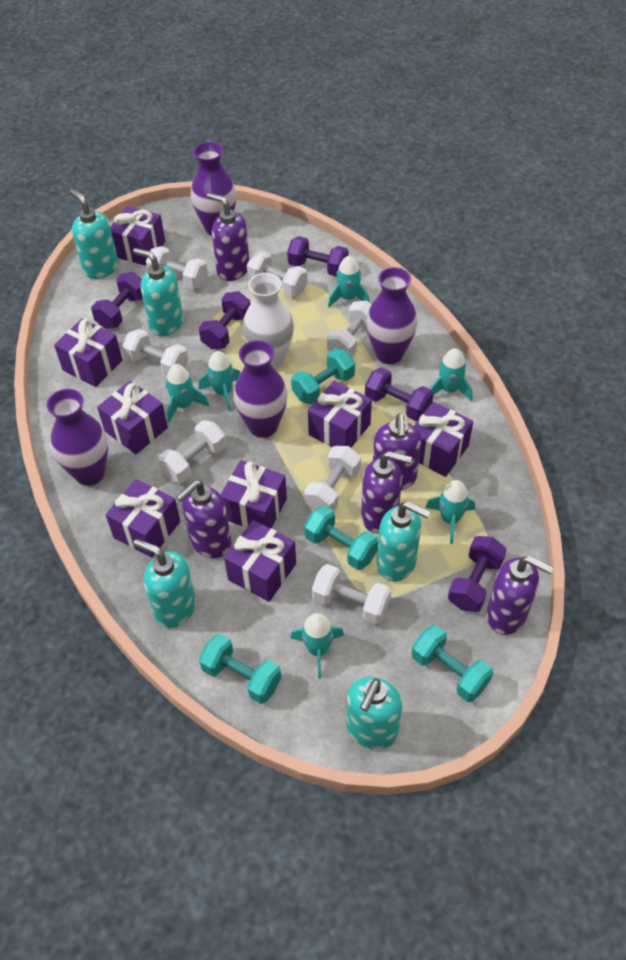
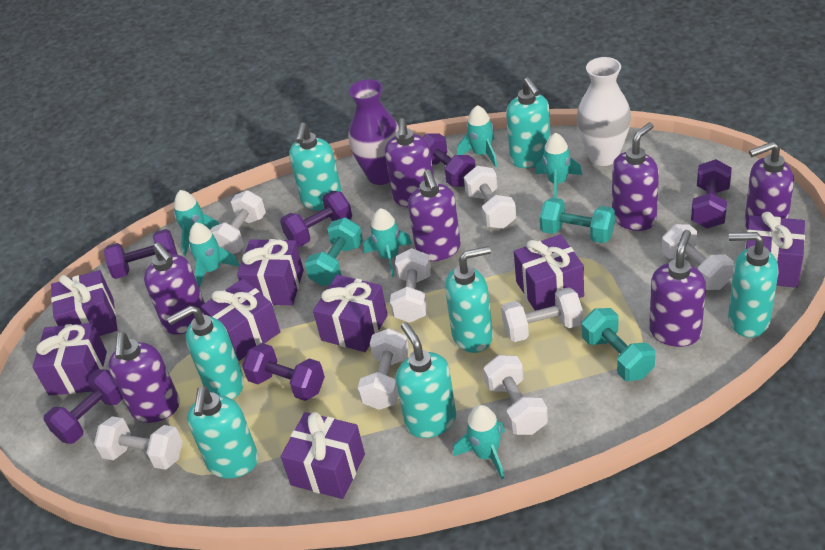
purple dumbbell: [91,272,143,329] [199,291,250,349] [287,236,348,277] [365,367,433,421] [448,536,507,612] = 5 -> [44,369,123,444] [104,229,178,279] [242,343,325,401] [280,191,352,247] [423,133,476,187] [691,159,732,228] = 6
purple soap dispenser: [176,480,231,558] [207,193,249,281] [361,451,412,534] [373,413,421,490] [486,556,554,635] = 5 -> [108,332,180,423] [144,242,205,335] [385,118,434,207] [408,169,461,261] [612,123,659,231] [649,230,706,347] [745,141,794,230] = 7
purple vase: [47,389,108,486] [191,142,236,236] [233,340,287,438] [366,267,417,364] = 4 -> [348,79,399,185] = 1
turquoise dumbbell: [199,634,281,704] [291,348,355,404] [304,505,378,570] [411,625,493,702] = 4 -> [305,218,363,286] [540,198,615,243] [582,308,655,381] = 3
turquoise soap dispenser: [69,189,118,279] [133,248,183,336] [133,539,196,628] [347,677,402,749] [377,501,430,582] = 5 -> [167,306,244,399] [187,386,258,478] [289,123,342,210] [396,322,456,438] [445,246,493,353] [506,77,550,168] [728,232,778,337] = 7
white dumbbell: [122,329,188,376] [146,246,208,290] [158,420,226,483] [247,251,308,297] [304,446,361,511] [312,564,391,625] [327,301,372,357] = 7 -> [94,416,183,470] [211,190,266,254] [358,328,409,410] [390,248,431,323] [464,166,516,229] [483,355,548,435] [501,287,583,342] [662,224,734,290] = 8

